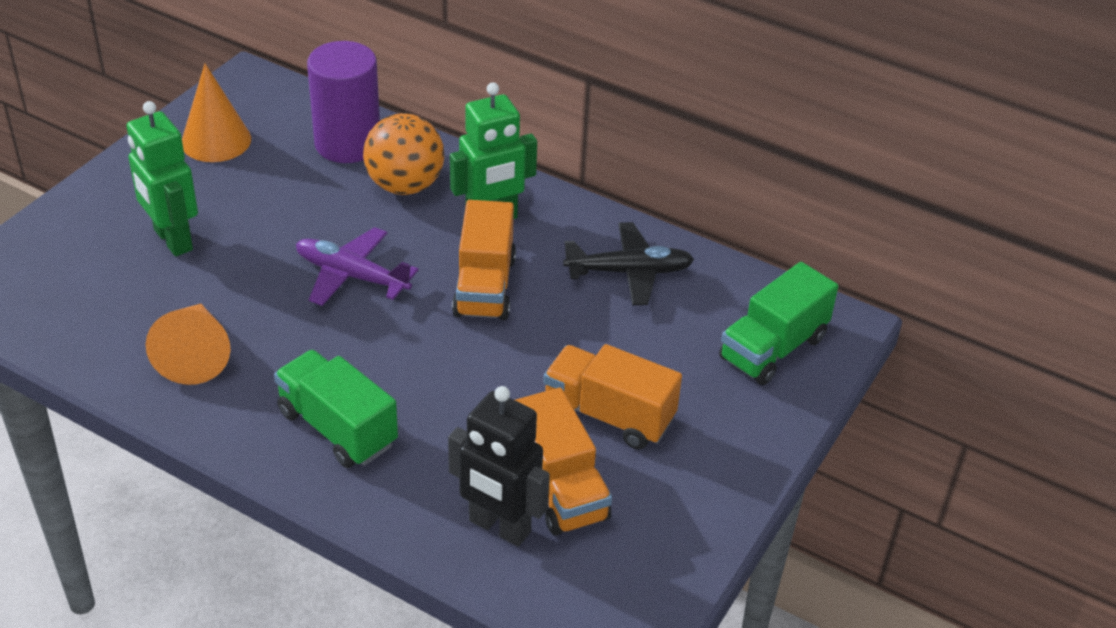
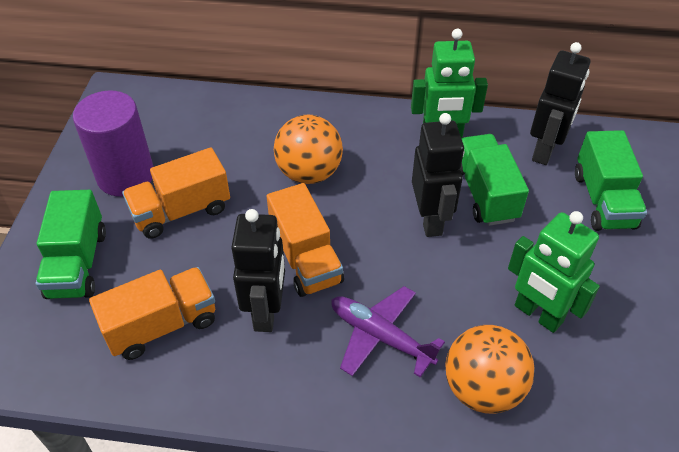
black plane: [563,222,694,305] = 1 -> none = 0
black robot: [448,386,550,547] = 1 -> [231,209,285,332] [412,113,464,237] [530,42,590,165] = 3
green truck: [274,350,398,468] [719,262,838,385] = 2 -> [36,190,106,299] [460,134,529,226] [575,130,647,231] = 3
orange ball: [363,113,444,195] = 1 -> [274,115,343,184] [445,325,535,414] = 2
orange cone: [145,304,231,385] [182,64,251,162] = 2 -> none = 0

